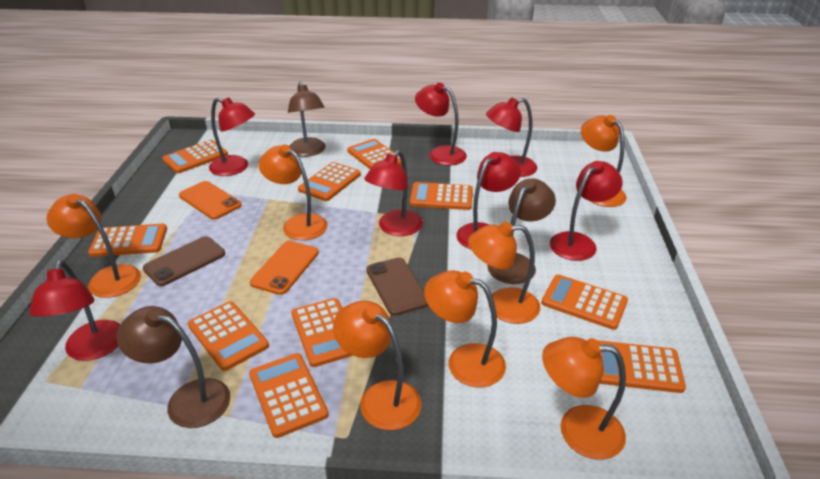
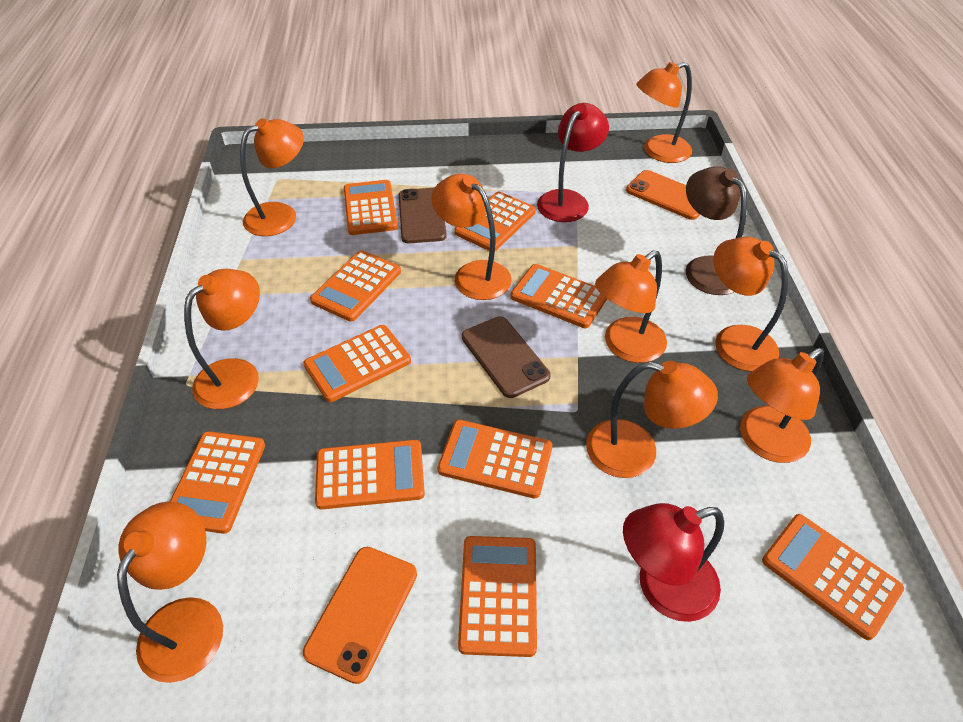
brown lamp: [116,306,231,428] [288,82,326,157] [487,178,556,284] = 3 -> [686,166,747,295] = 1
orange lamp: [46,194,141,298] [258,145,328,240] [333,301,421,430] [424,270,506,387] [468,222,540,324] [542,337,626,460] [581,115,627,207] = 7 -> [117,501,223,683] [184,269,260,409] [240,118,304,236] [431,174,512,300] [586,361,718,478] [595,250,667,363] [637,62,692,163] [713,237,788,372] [740,348,824,463] = 9
red lamp: [29,260,120,361] [209,97,255,176] [364,150,423,236] [415,83,467,166] [456,152,521,249] [486,97,537,177] [550,161,623,261] = 7 -> [537,103,609,222] [623,503,724,622] = 2

